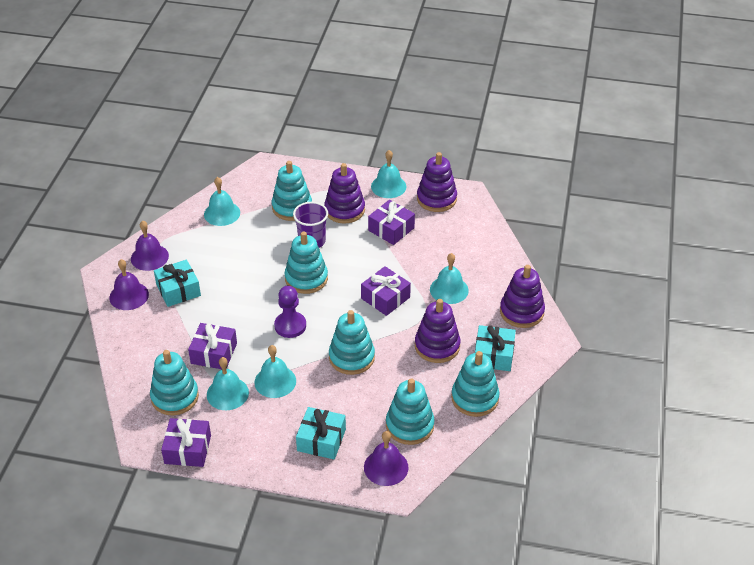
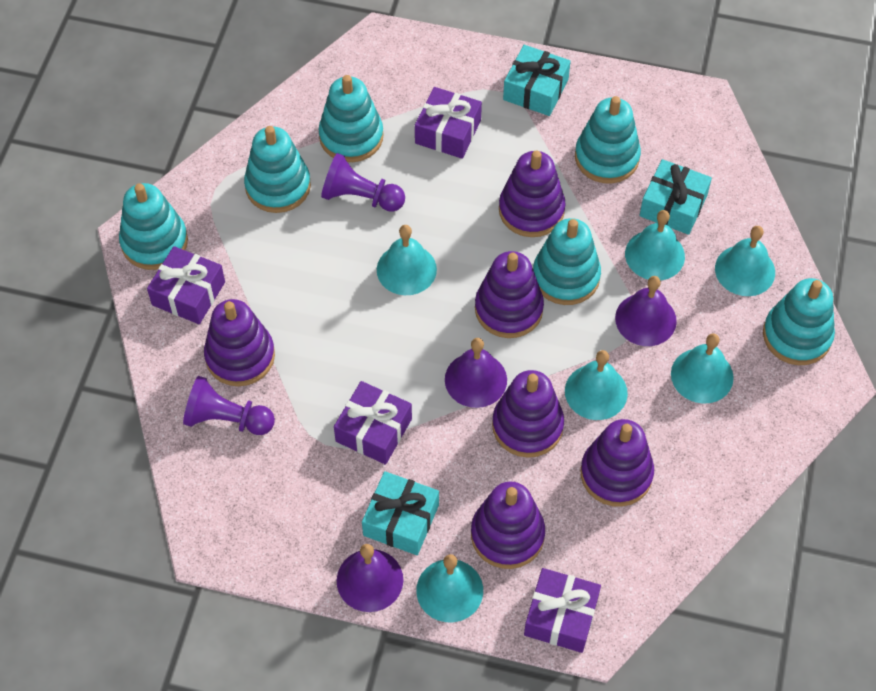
purple cup: [293,202,328,248] = 1 -> none = 0
purple pawn: [274,286,306,338] = 1 -> [183,376,275,435] [321,153,405,212] = 2
purple stacking toy: [324,163,365,223] [415,299,461,363] [417,152,457,212] [500,265,545,328] = 4 -> [204,299,275,386] [471,481,545,569] [475,251,544,338] [492,370,564,458] [499,150,566,237] [581,419,654,507] = 6
turquoise bell: [204,177,240,226] [207,357,249,410] [254,345,296,398] [371,150,406,198] [430,253,469,304] = 5 -> [377,225,437,295] [416,554,483,622] [565,350,628,420] [625,210,685,280] [671,333,734,404] [715,226,775,296] = 6

